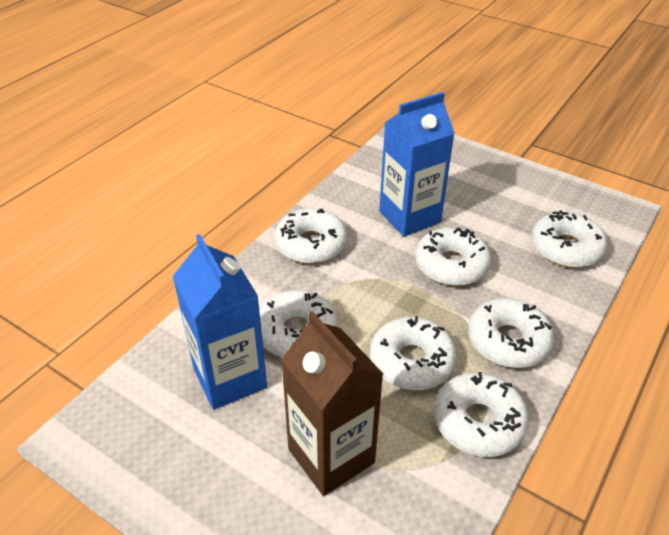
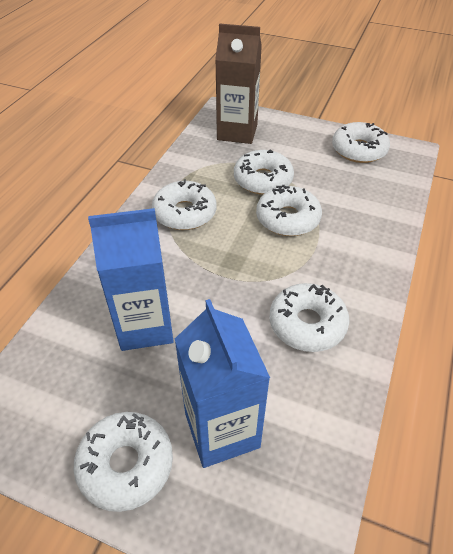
white donut: [259,290,338,357] [274,208,347,264] [370,316,457,390] [415,227,491,286] [434,372,529,457] [468,298,554,368] [531,210,608,268] = 7 -> [74,412,173,512] [152,179,216,230] [234,149,294,195] [256,185,322,236] [269,283,349,352] [332,122,390,163] = 6

